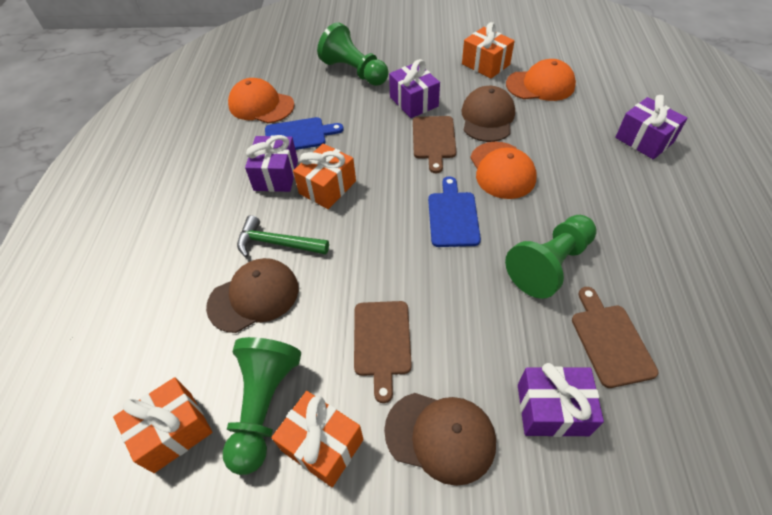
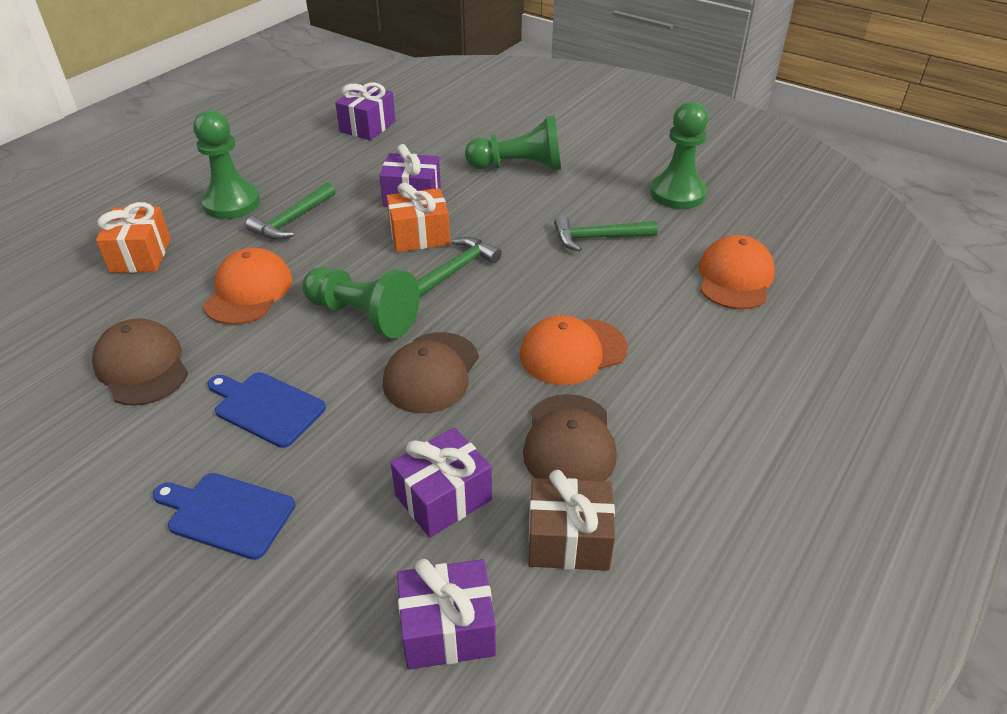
brown cutting board: [354,301,412,403] [413,116,456,173] [572,287,659,388] = 3 -> none = 0
brown gift: none = 0 -> [529,470,615,571] = 1
green hammer: [237,215,329,257] = 1 -> [246,182,335,240] [417,237,502,298] [554,216,658,252] = 3
green pawn: [223,337,301,475] [317,22,389,86] [505,215,597,299] = 3 -> [193,110,260,219] [302,267,420,339] [465,115,561,171] [650,101,708,209] = 4
orange gift: [113,377,212,473] [272,391,364,487] [293,143,356,209] [462,22,515,78] = 4 -> [96,202,171,273] [386,182,450,252] = 2

